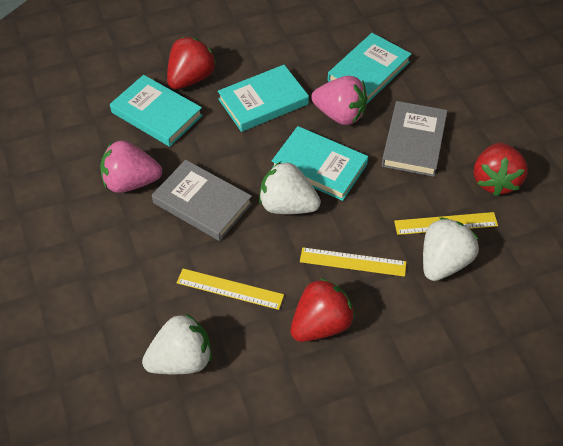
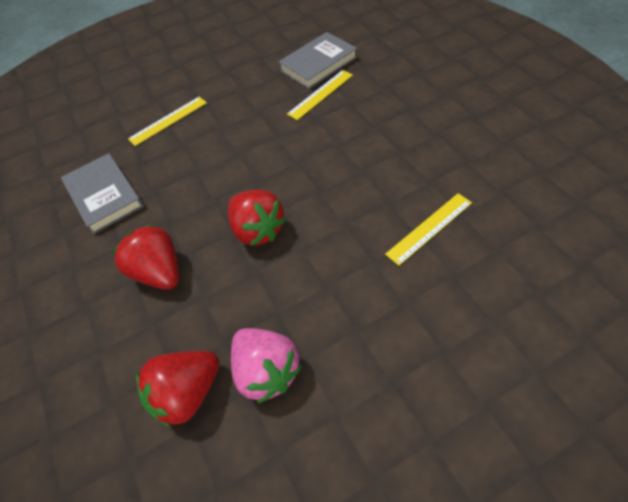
pink strawberry: [100,141,163,193] [311,76,367,125] = 2 -> [231,328,302,404] = 1
turquoise book: [110,75,203,147] [218,65,309,132] [272,126,368,201] [328,33,411,104] = 4 -> none = 0
white strawberry: [142,313,212,374] [259,161,321,214] [423,218,479,281] = 3 -> none = 0

